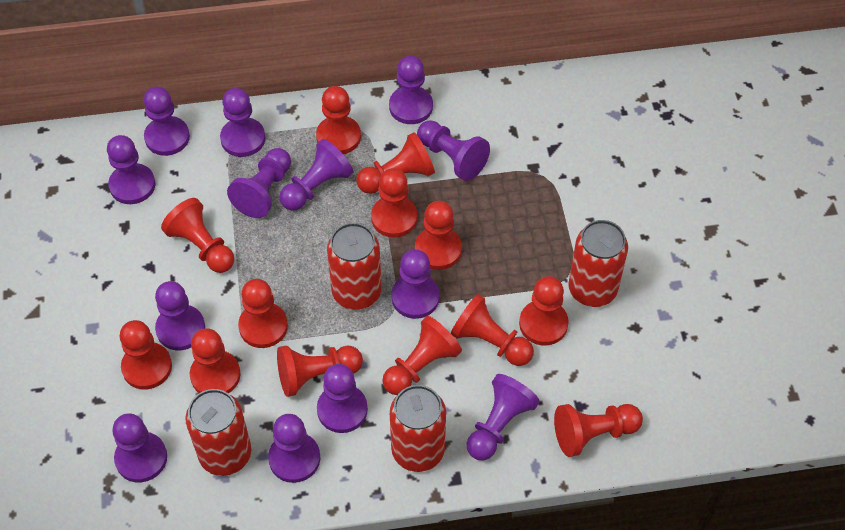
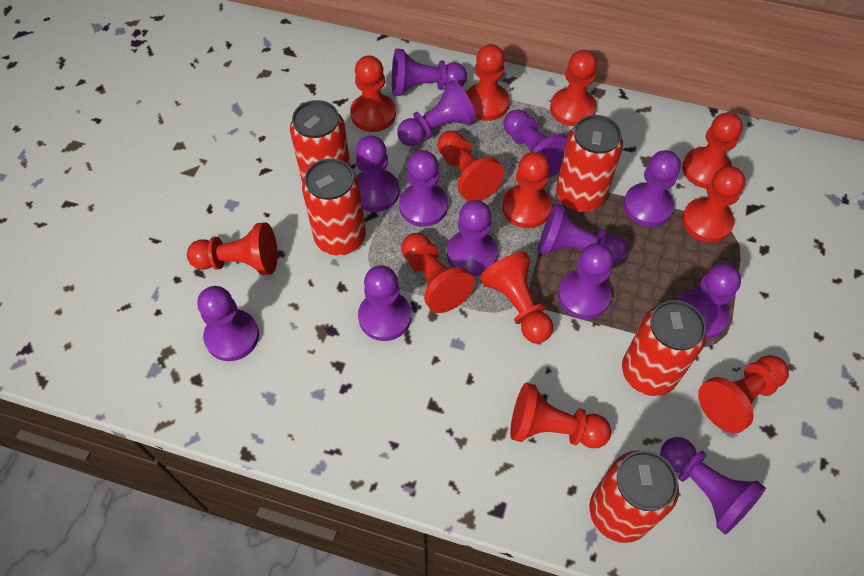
red can: [185,389,251,476] [327,223,382,310] [390,385,446,472] [568,220,628,307] = 4 -> [290,100,351,184] [302,158,366,255] [556,115,623,212] [589,451,679,543] [622,300,706,396] = 5
red pawn: [120,320,172,390] [161,198,234,273] [190,328,241,394] [238,279,288,348] [277,346,363,397] [316,86,361,154] [356,132,435,194] [371,168,417,238] [382,316,462,395] [415,201,462,270] [451,294,534,366] [519,276,568,346] [554,404,643,457] = 13 -> [187,222,277,275] [350,55,396,132] [401,233,475,313] [437,131,504,201] [466,44,510,121] [480,252,553,343] [502,152,552,228] [510,383,611,448] [550,50,597,126] [682,112,743,189] [682,166,745,243] [698,355,789,433] = 12

